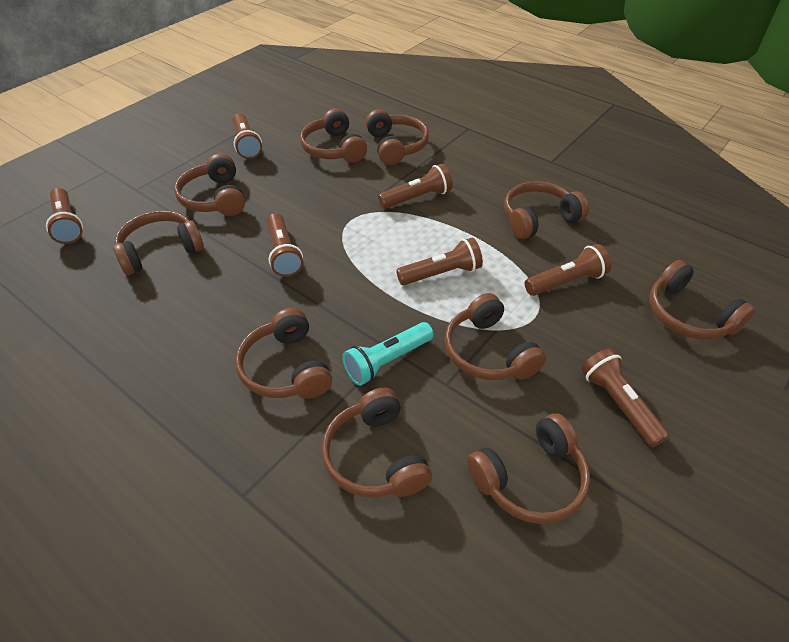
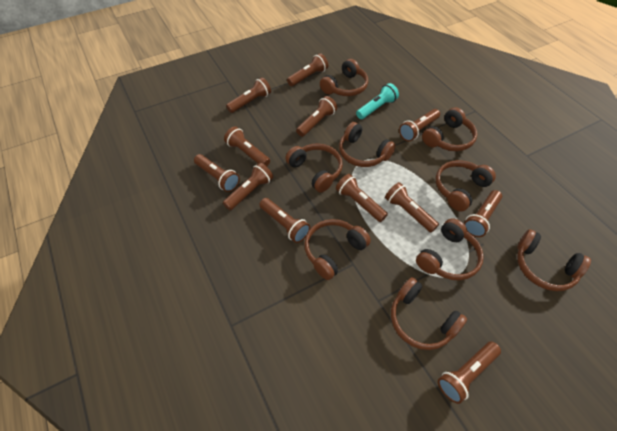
brown flashlight: [46,188,83,244] [233,113,262,159] [267,213,303,277] [378,164,453,209] [396,238,483,285] [525,244,611,296] [581,348,670,447] = 7 -> [194,154,240,192] [223,163,273,210] [224,126,270,166] [226,77,271,113] [259,198,310,243] [287,53,328,86] [296,96,337,137] [336,174,388,222] [385,182,439,233] [399,109,440,141] [438,342,501,404] [464,190,502,237] = 12
brown headphones: [113,210,204,275] [174,153,245,216] [235,308,332,399] [300,108,367,163] [321,388,432,497] [366,109,429,165] [444,293,546,380] [467,413,590,524] [504,181,589,239] [650,260,755,340] = 10 -> [285,144,343,193] [304,219,371,280] [320,59,368,96] [339,122,396,167] [391,277,467,350] [416,218,484,281] [422,107,477,151] [436,160,496,211] [517,229,591,291] = 9

